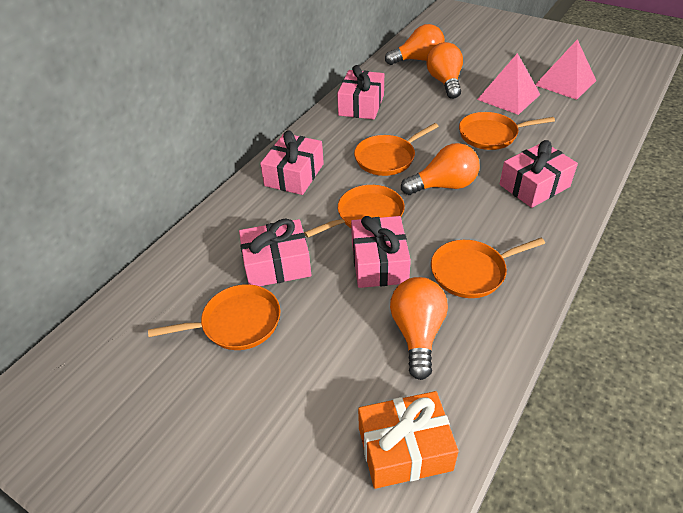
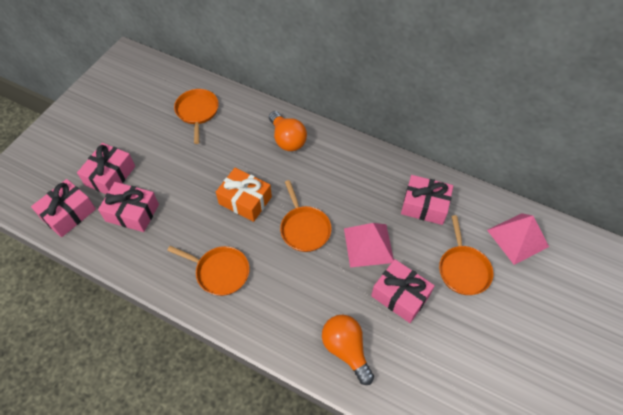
orange light bulb: [385,24,445,65] [390,277,448,380] [401,143,479,195] [426,42,463,99] = 4 -> [269,111,307,151] [322,315,374,385] = 2
orange pan: [148,284,281,350] [304,185,405,238] [354,123,439,176] [431,238,545,298] [459,112,555,150] = 5 -> [167,246,249,296] [174,89,219,144] [280,180,332,252] [439,215,493,295] = 4

